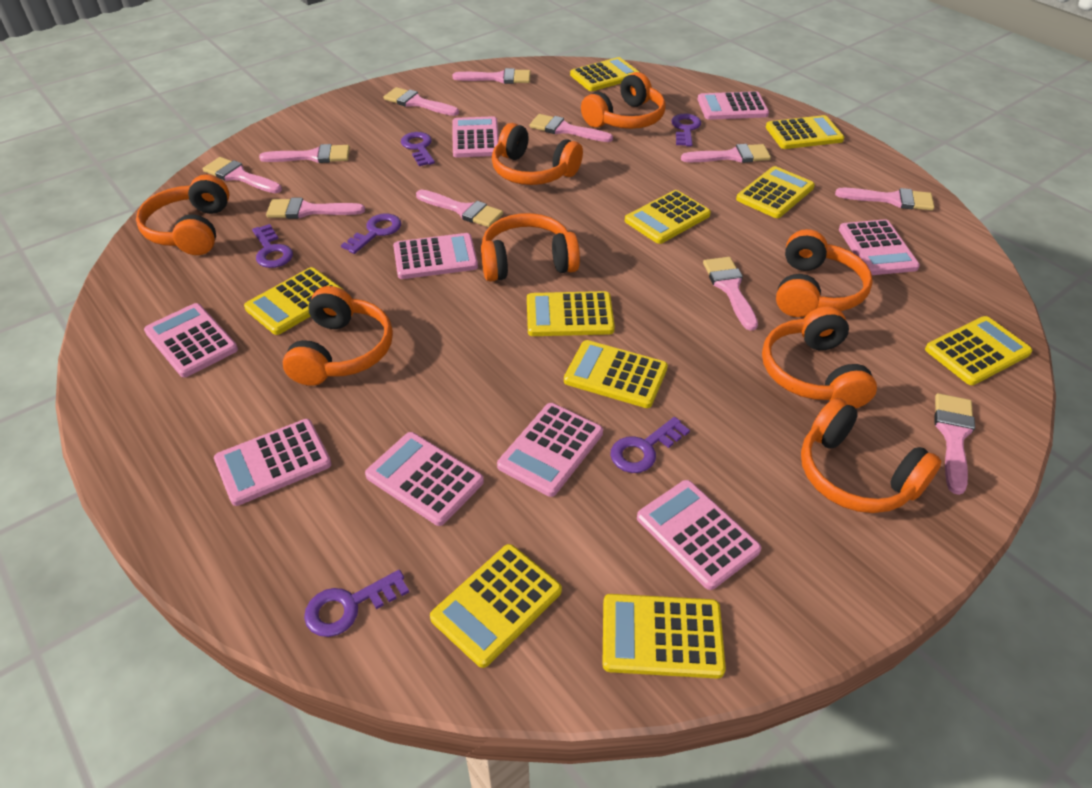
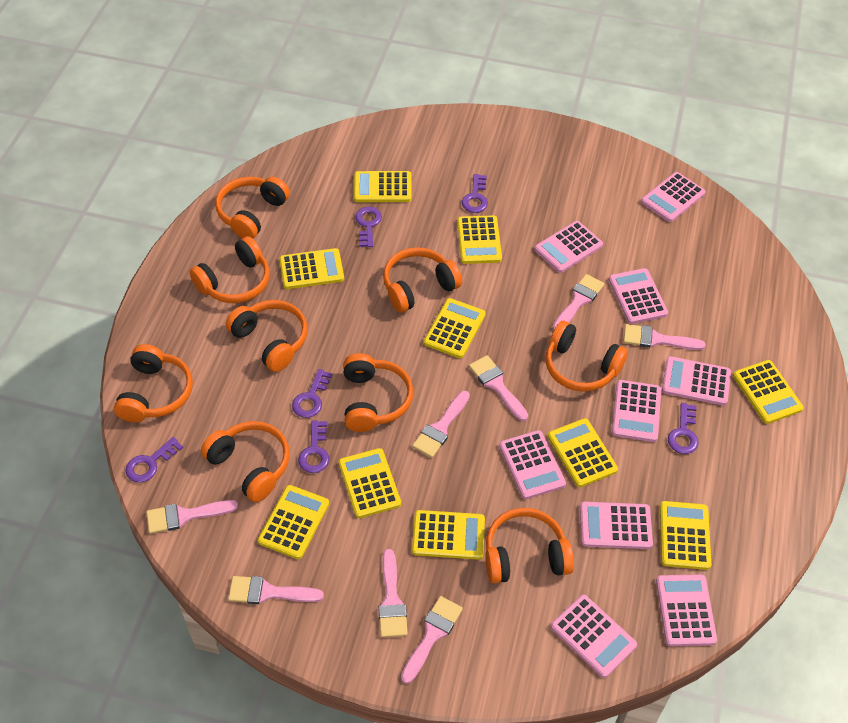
orange headphones: [136,174,230,255] [283,286,393,386] [481,213,580,282] [492,123,583,185] [581,72,666,129] [762,306,877,408] [776,229,873,317] [801,398,941,513] = 8 -> [114,344,193,422] [190,236,270,303] [201,421,290,502] [215,177,290,239] [226,300,308,372] [343,353,413,432] [383,247,462,313] [485,508,574,584] [546,321,628,392] = 9
pink brush: [203,157,282,193] [259,144,350,163] [266,198,365,219] [384,87,459,116] [416,189,503,227] [452,68,531,84] [530,114,613,142] [681,144,771,163] [703,257,758,331] [835,188,934,211] [934,393,975,495] = 11 -> [146,500,238,534] [228,576,324,604] [378,549,408,638] [401,596,463,684] [412,391,470,458] [469,355,528,421] [553,274,605,330] [623,324,706,350] = 8

